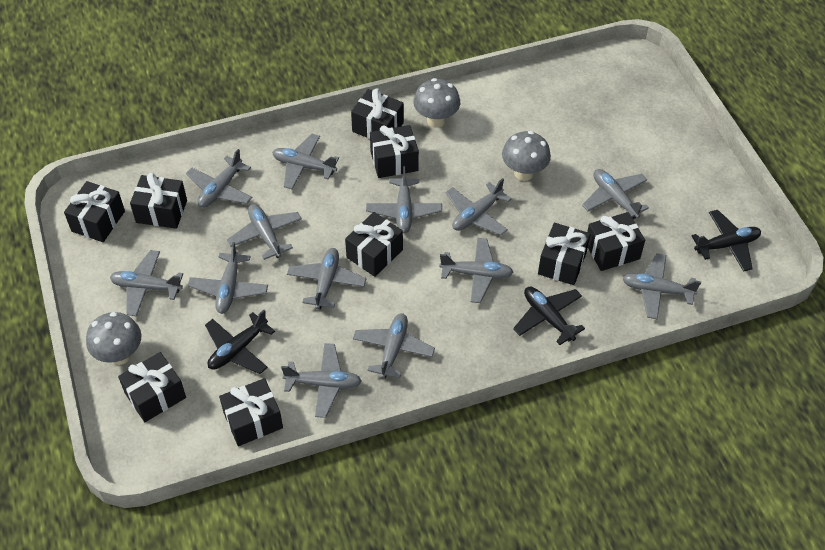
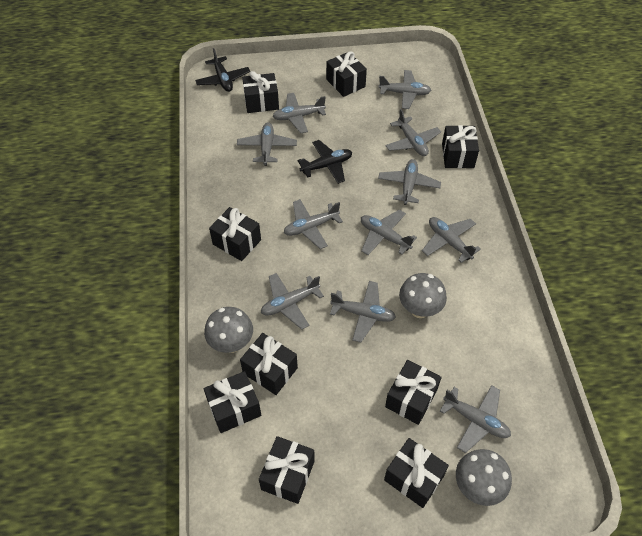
black plane: [205,310,275,374] [513,287,585,345] [692,210,761,272] = 3 -> [195,48,250,92] [297,140,352,184] = 2
grey plane: [110,250,183,317] [186,149,252,208] [188,242,268,314] [227,204,302,260] [272,134,339,189] [281,343,362,418] [287,248,366,309] [353,313,435,379] [366,166,442,233] [439,238,514,303] [446,178,511,235] [582,169,649,219] [623,253,701,319] = 13 -> [237,122,297,166] [261,273,324,330] [273,93,326,133] [284,199,343,249] [330,281,396,342] [361,210,417,255] [378,70,431,109] [378,159,441,205] [385,109,441,156] [422,217,481,263] [440,385,511,453] = 11

